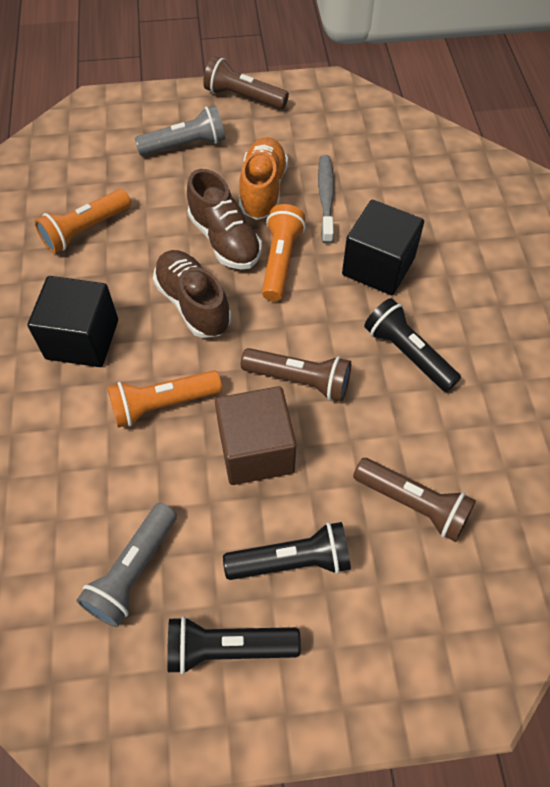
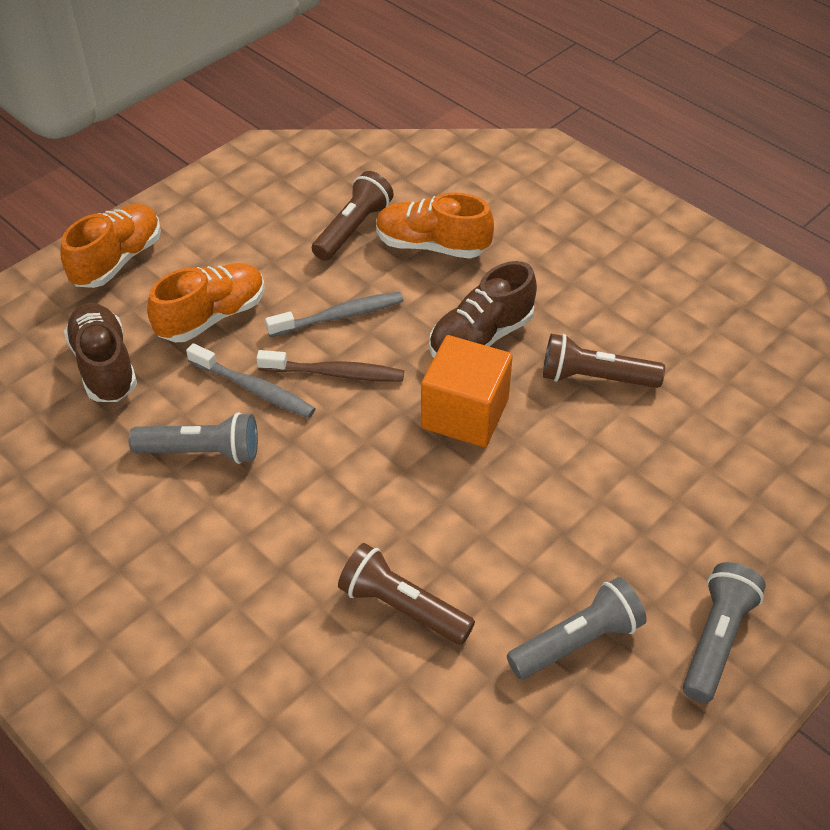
black cube: [27,276,118,367] [342,200,424,295] = 2 -> none = 0
black flashlight: [167,616,301,674] [223,522,351,580] [364,298,461,392] = 3 -> none = 0
brown cube: [215,386,296,485] = 1 -> none = 0
brown toothbrush: none = 0 -> [256,350,404,381] = 1
grey flashlight: [76,503,177,627] [134,105,225,156] = 2 -> [128,412,258,464] [507,577,647,679] [683,562,766,703] = 3
grey toothbrush: [318,155,334,244] = 1 -> [186,343,316,418] [265,292,403,337] = 2
orange cube: none = 0 -> [421,335,513,447] = 1
orange flashlight: [35,189,131,254] [107,370,222,428] [262,204,306,301] = 3 -> none = 0
orange shoe: [239,137,288,220] = 1 -> [60,204,161,288] [147,263,265,342] [376,192,494,259] = 3

